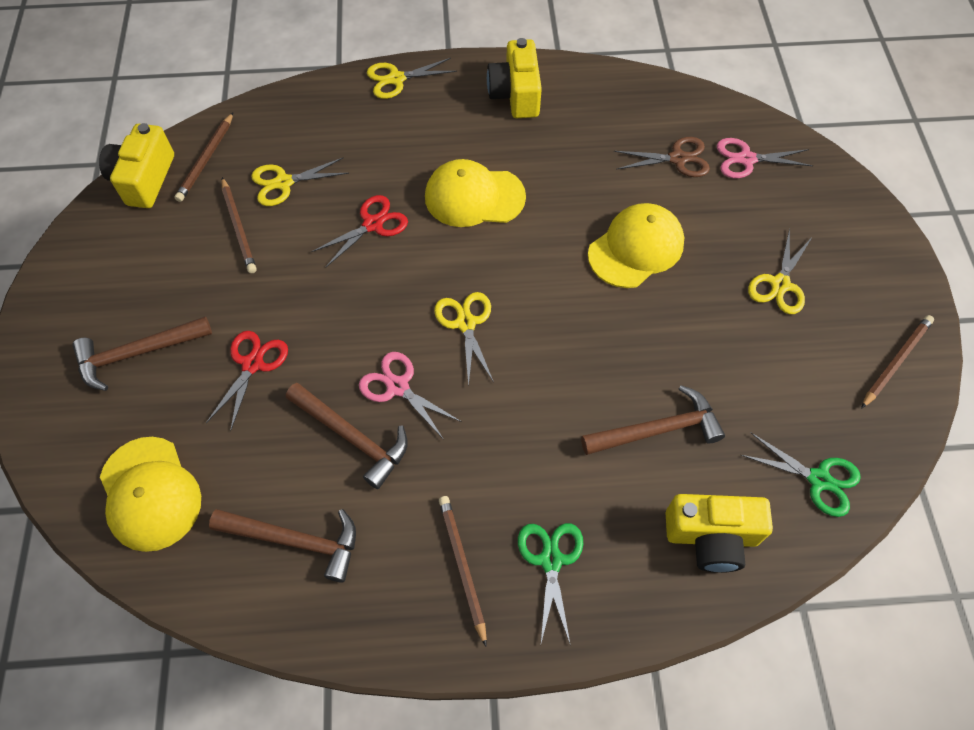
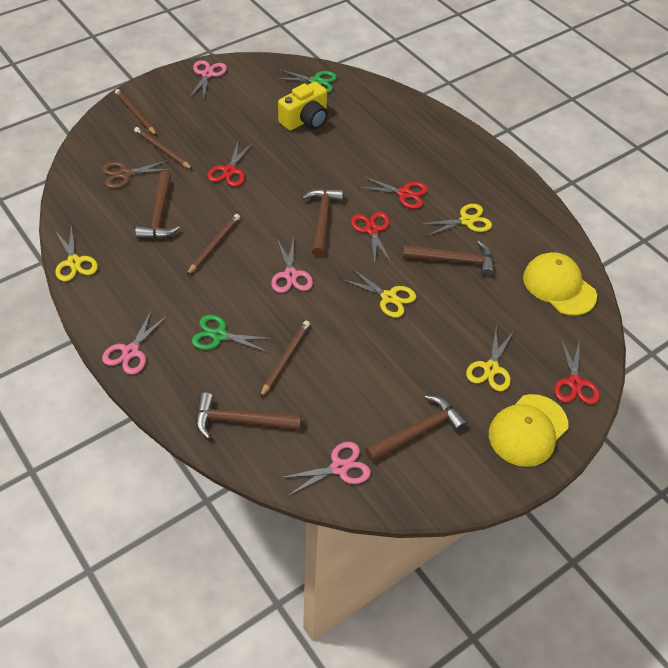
brown hammer: [72,316,212,391] [209,509,356,583] [286,383,408,489] [581,385,725,455] = 4 -> [135,171,180,239] [196,392,301,439] [302,188,343,257] [365,395,467,462] [403,241,494,277] = 5
pink scissors: [359,352,462,440] [717,138,813,178] = 2 -> [102,310,168,374] [189,60,227,100] [271,238,313,293] [280,442,371,496] = 4
red scissors: [206,331,288,431] [311,195,408,267] = 2 -> [207,142,253,187] [351,212,392,265] [357,176,428,209] [554,339,600,404] = 4
yellow camera: [99,123,174,208] [487,38,542,118] [666,494,773,573] = 3 -> [278,82,328,131] = 1
yellow cap: [100,437,201,552] [425,159,526,227] [588,203,684,288] = 3 -> [489,394,568,467] [523,252,597,316] = 2

